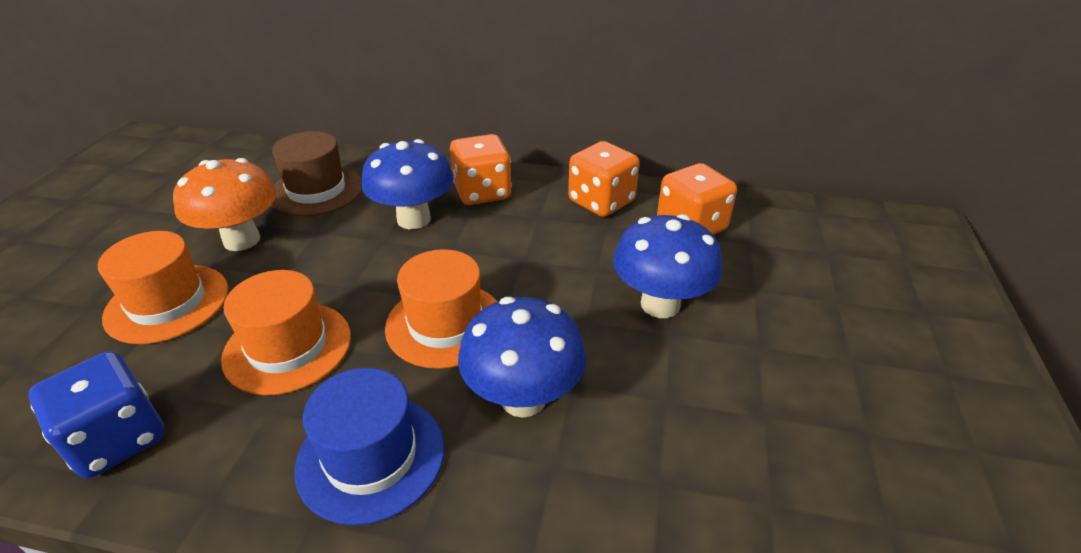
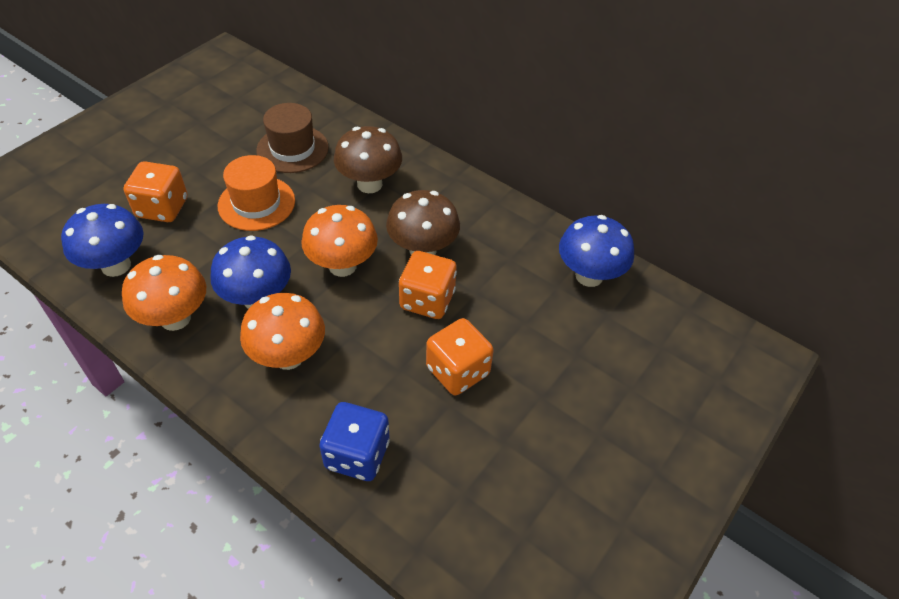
blue hat: [295,368,444,525] = 1 -> none = 0
brown mushroom: none = 0 -> [334,126,402,193] [386,190,460,255] = 2
orange hat: [98,231,228,344] [221,270,351,395] [385,249,497,369] = 3 -> [218,155,295,231] = 1
orange mushroom: [173,158,277,251] = 1 -> [122,255,206,331] [240,293,325,370] [301,205,378,277] = 3

